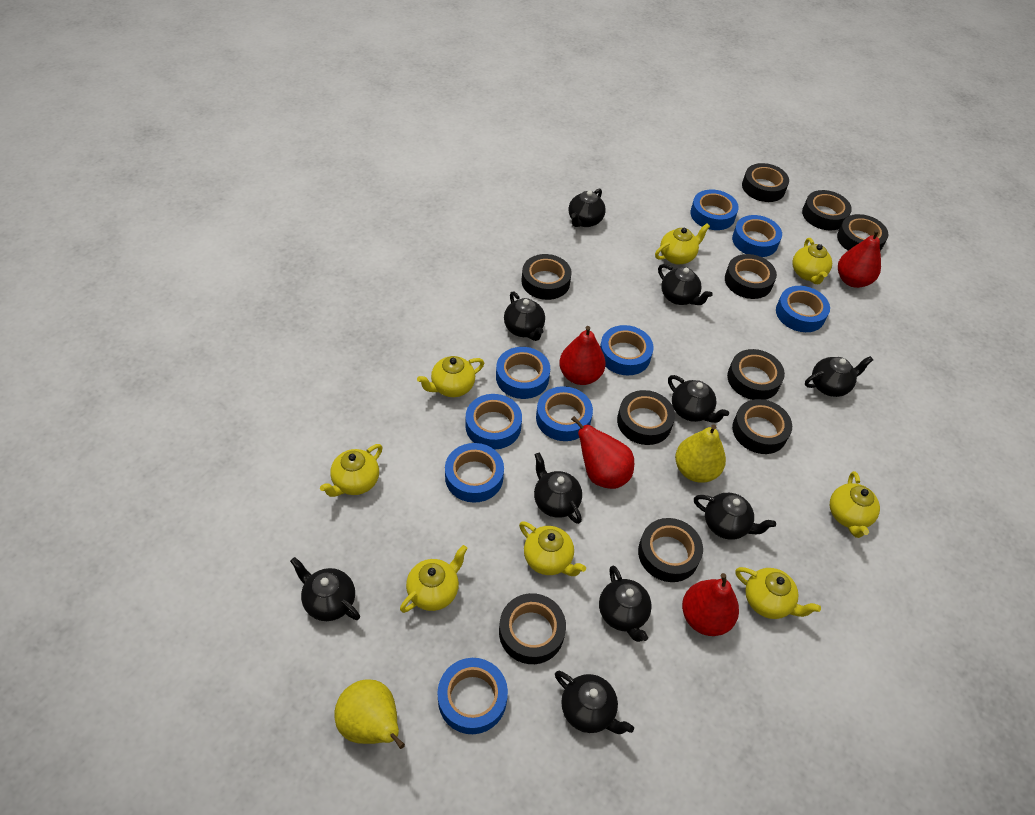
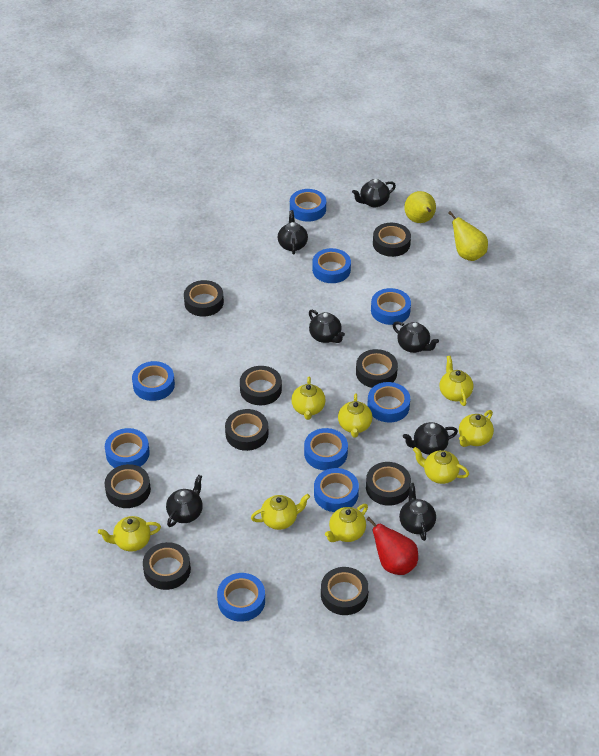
black tape: [499,593,566,664] [521,254,572,300] [617,390,675,445] [638,518,703,582] [725,254,777,299] [727,349,785,400] [732,399,792,454] [742,163,789,202] [802,190,852,230] [837,214,888,251] = 10 -> [105,464,151,508] [143,542,191,590] [184,280,224,317] [225,409,268,451] [240,366,282,405] [321,567,369,615] [356,349,398,388] [366,462,411,506] [373,223,411,257] = 9
black teapot: [290,557,360,621] [504,291,545,341] [534,453,582,524] [555,671,634,734] [569,188,606,227] [599,565,652,642] [658,264,713,305] [668,375,729,423] [694,493,776,540] [805,356,873,397] = 10 -> [166,475,203,527] [278,210,308,255] [309,310,345,343] [352,179,396,207] [393,321,439,353] [399,483,436,541] [403,422,458,455] = 7
red pear: [559,326,606,385] [571,416,634,489] [682,573,739,636] [838,229,881,288] = 4 -> [366,517,418,575] = 1

